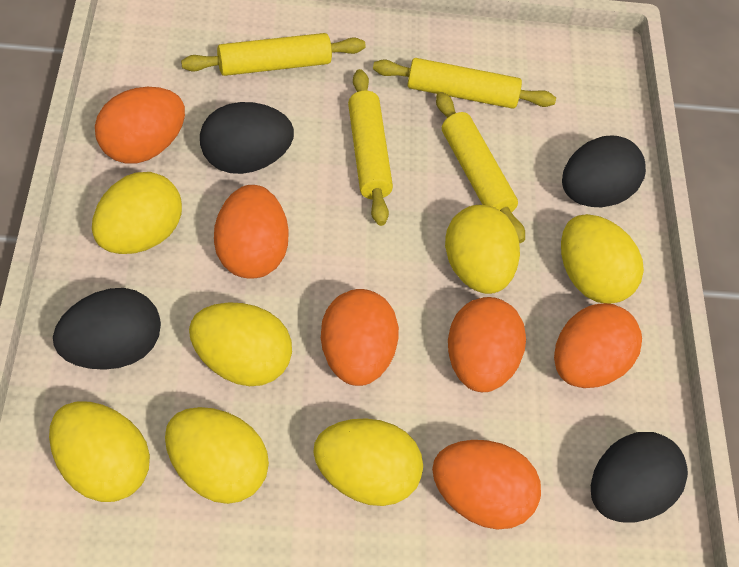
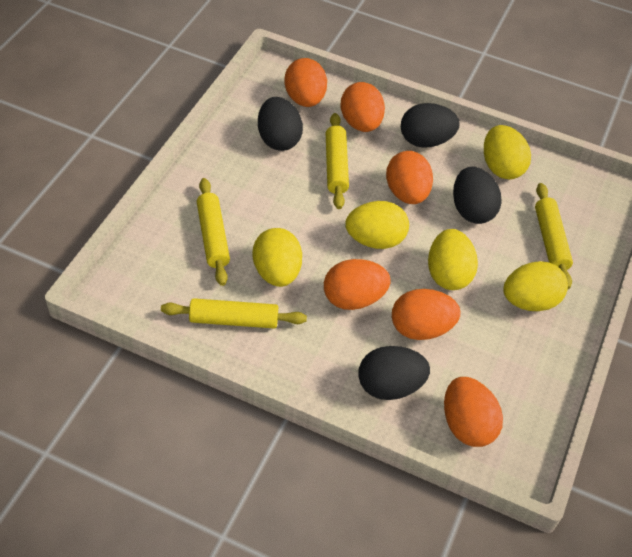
yellow egg: [49,402,150,502] [92,172,182,254] [165,407,269,504] [189,302,292,386] [313,418,423,506] [445,205,520,294] [561,214,644,304] = 7 -> [253,228,302,287] [345,201,409,249] [428,229,478,290] [484,125,531,180] [503,261,568,311] = 5

